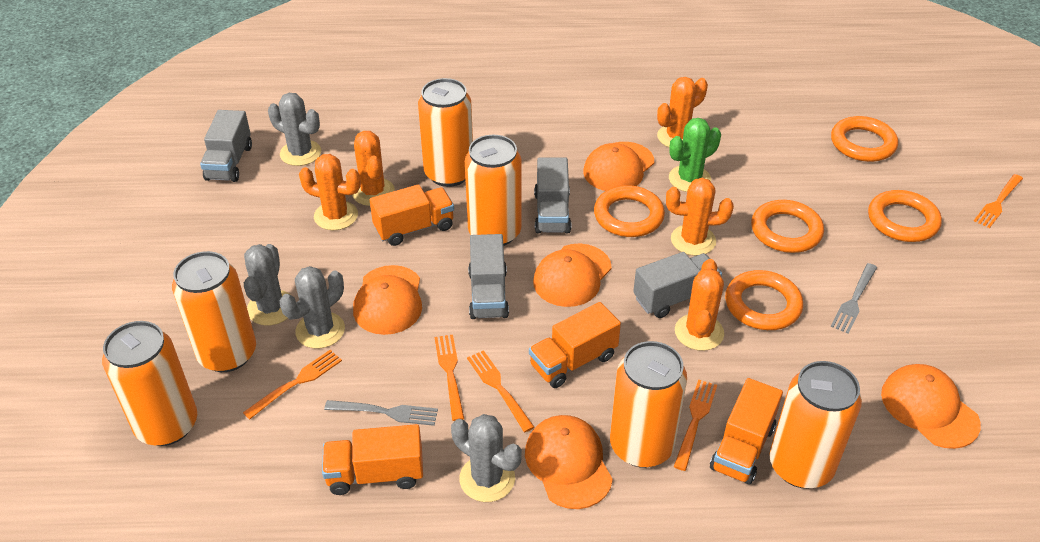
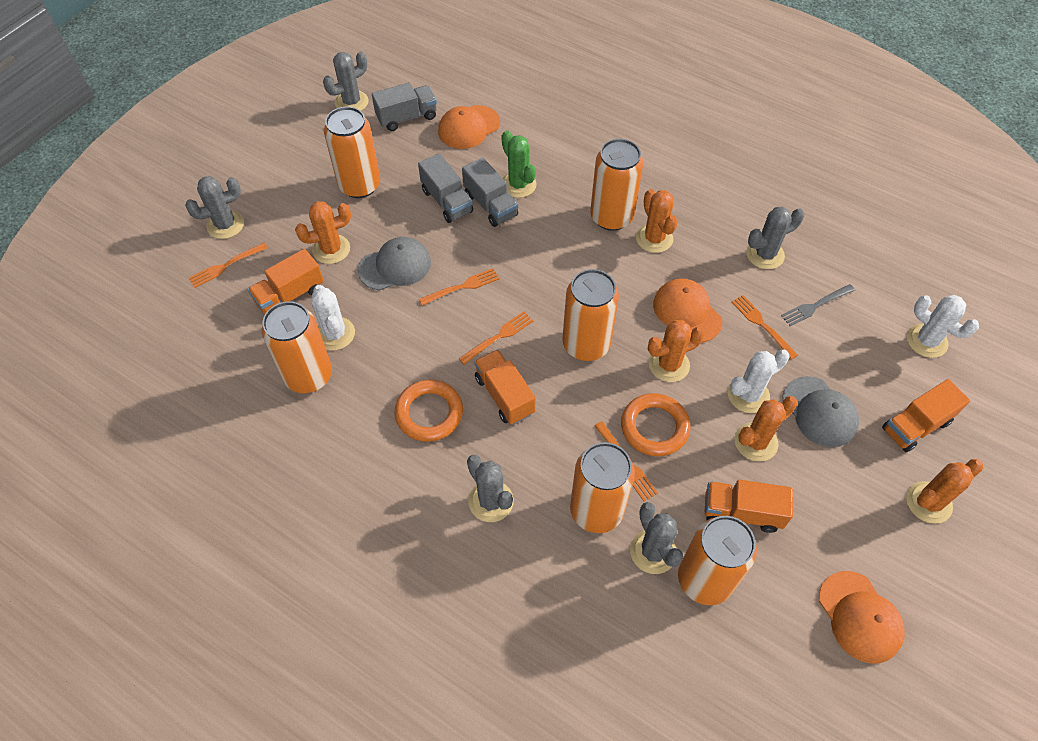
grey cactus: [244,244,291,325] [268,93,321,166] [280,266,345,349] [451,414,522,502] = 4 -> [185,176,244,239] [323,51,369,111] [467,455,514,522] [630,502,683,574] [746,207,804,269] = 5
grey cap: none = 0 -> [358,237,431,291] [782,376,859,447] = 2
grey fork: [324,400,438,426] [831,263,877,334] = 2 -> [781,284,855,326] = 1
grey truck: [200,110,252,182] [468,234,509,319] [534,157,571,234] [633,252,722,318] = 4 -> [372,83,437,131] [418,153,473,223] [462,157,518,227] = 3
orange cap: [353,265,422,335] [525,415,613,509] [533,244,612,307] [583,142,654,191] [881,364,981,449] = 5 -> [438,105,500,149] [653,278,722,343] [819,571,905,664] = 3
orange ring: [594,185,665,237] [725,270,803,330] [751,200,824,253] [831,116,898,162] [868,190,942,242] = 5 -> [394,380,463,442] [621,393,690,457] = 2
white cactus: none = 0 -> [311,285,355,350] [728,349,789,413] [907,295,979,358] = 3

